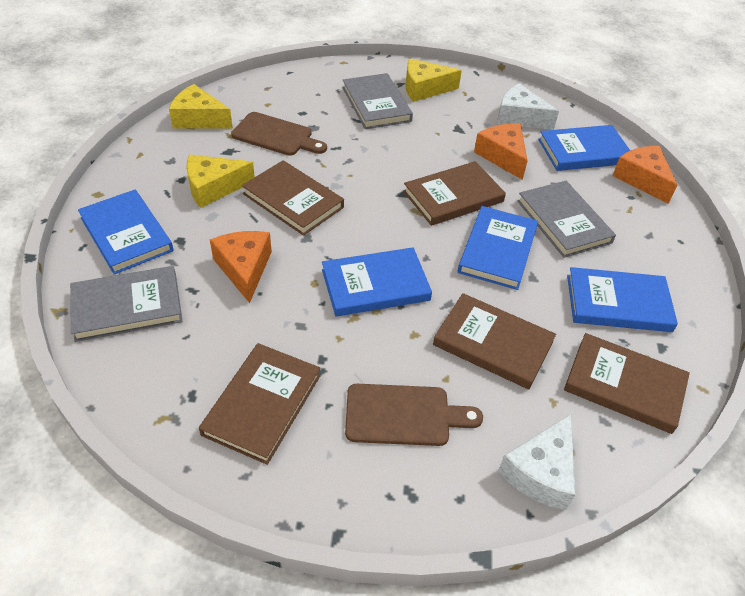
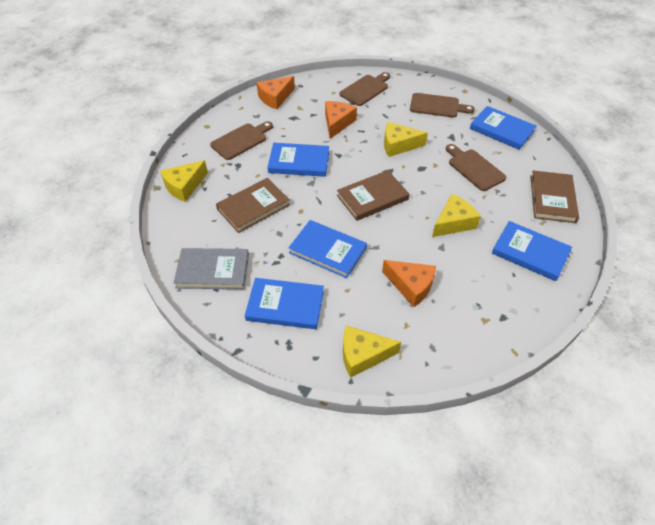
brown book: [199,343,321,465] [242,160,344,236] [403,161,506,226] [433,293,556,389] [564,333,690,434] = 5 -> [216,178,290,233] [337,170,410,221] [530,171,579,223] = 3
brown cutting board: [231,112,327,156] [345,384,483,446] = 2 -> [210,121,273,160] [340,72,390,106] [410,93,475,117] [446,144,506,191] = 4
grey book: [70,266,182,342] [342,73,413,129] [517,181,616,258] = 3 -> [174,248,249,289] = 1
white cheese: [497,83,559,130] [498,414,575,510] = 2 -> none = 0
yellow cheese: [169,84,233,129] [186,155,255,208] [405,58,462,102] = 3 -> [160,160,208,202] [343,325,401,378] [384,122,428,157] [432,194,481,237] = 4

